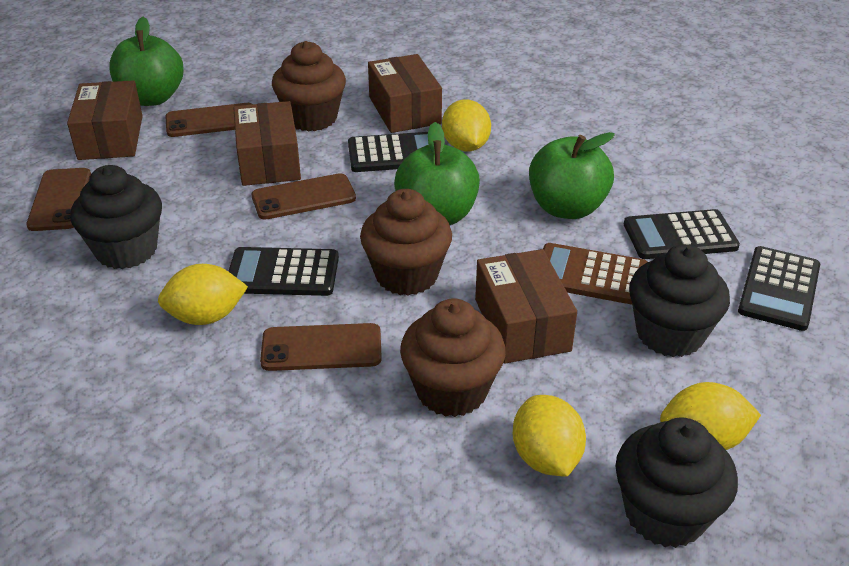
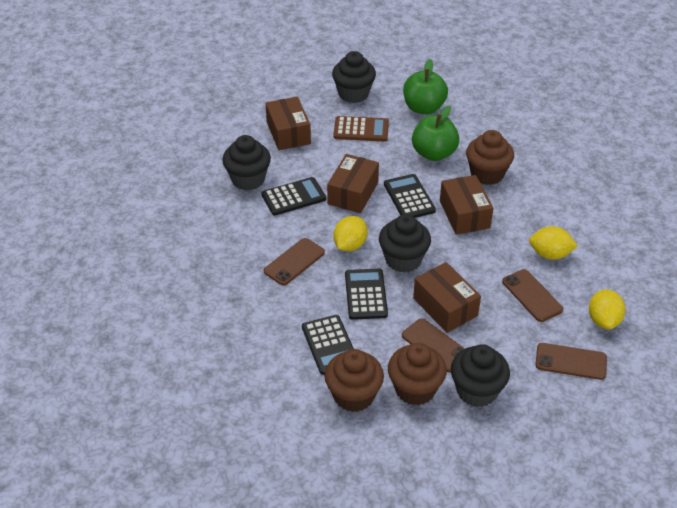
black cupcake: [70,165,162,269] [615,418,738,548] [629,244,730,357] = 3 -> [222,135,271,191] [332,51,376,103] [379,214,431,273] [451,344,510,407] = 4
green apple: [109,17,184,106] [394,122,480,225] [529,132,615,219] = 3 -> [403,59,448,114] [412,106,459,161] = 2
yellow lemon: [158,264,248,325] [442,100,491,151] [513,395,586,477] [660,382,761,450] = 4 -> [333,216,367,251] [529,226,578,260] [589,289,625,329] = 3

